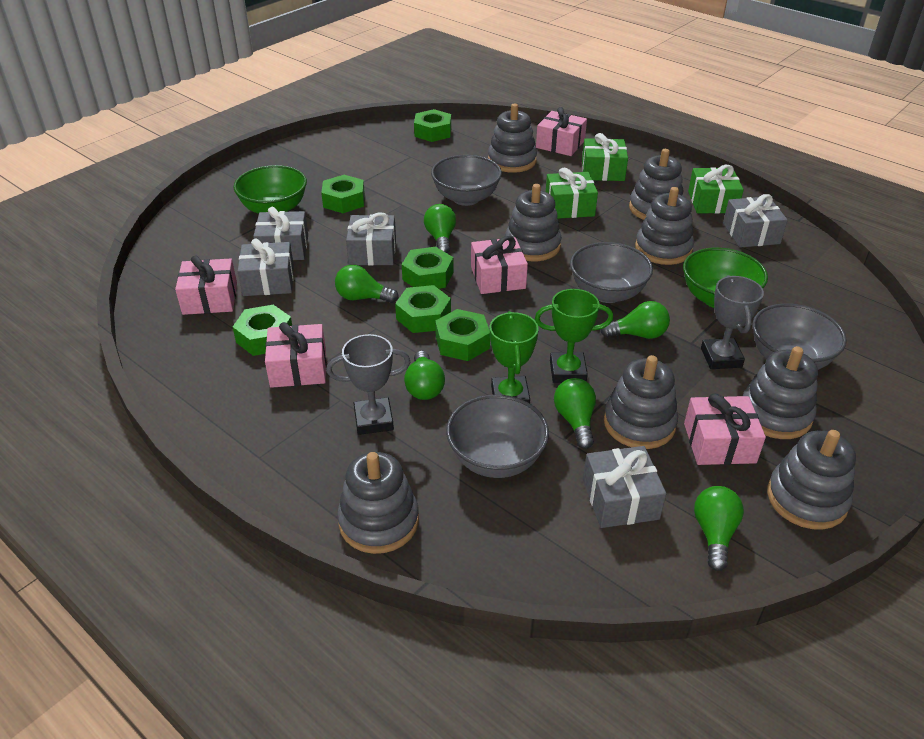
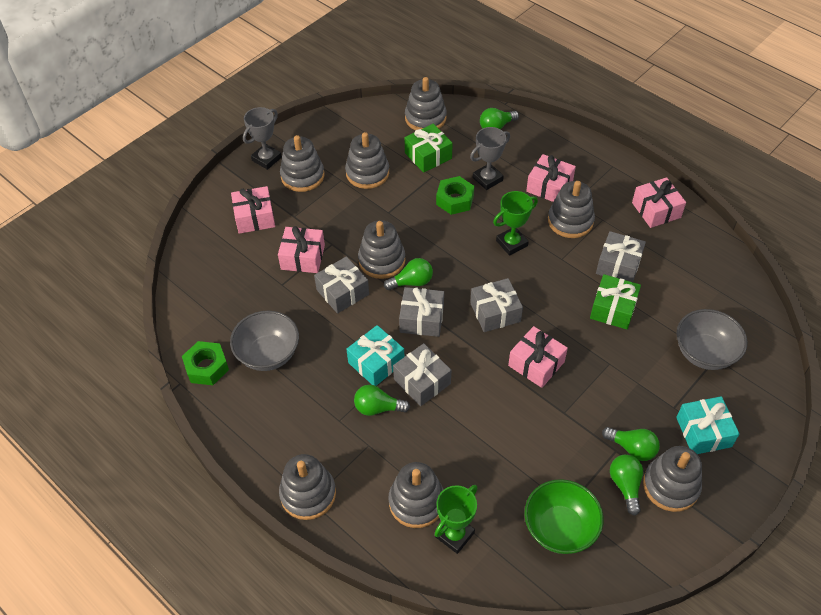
green bowl: [234,165,307,214] [683,248,768,308] = 2 -> [524,479,604,554] = 1
green gift: [546,168,598,219] [582,133,628,181] [688,165,744,214] = 3 -> [404,124,453,173] [590,274,641,329] = 2
green light bulb: [335,265,399,303] [404,351,445,400] [424,204,456,254] [554,378,596,449] [600,301,670,339] [694,486,744,571] = 6 -> [354,385,410,416] [384,258,433,290] [480,108,519,129] [602,427,660,461] [610,454,643,516] = 5
green nut: [233,305,292,356] [321,175,365,213] [395,285,451,333] [402,247,453,289] [414,109,451,142] [435,309,490,361] = 6 -> [182,341,229,385] [436,176,474,215] = 2
grey bowl: [431,155,502,206] [446,395,549,478] [570,242,653,303] [752,303,847,370] = 4 -> [230,311,299,371] [677,309,747,370] = 2
turquoise gift: none = 0 -> [346,325,404,386] [676,396,739,454] = 2

